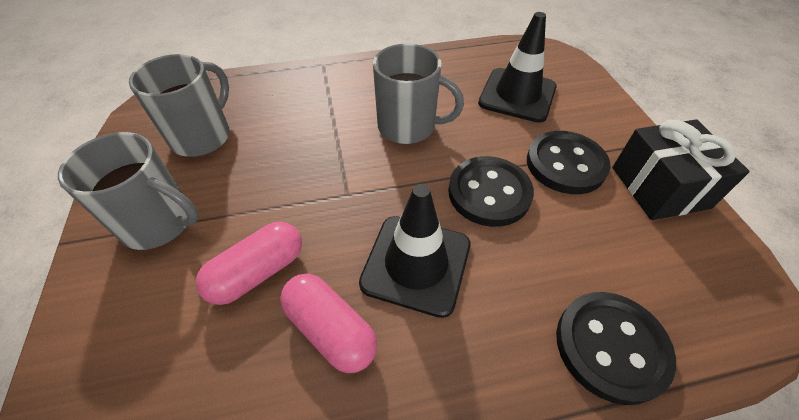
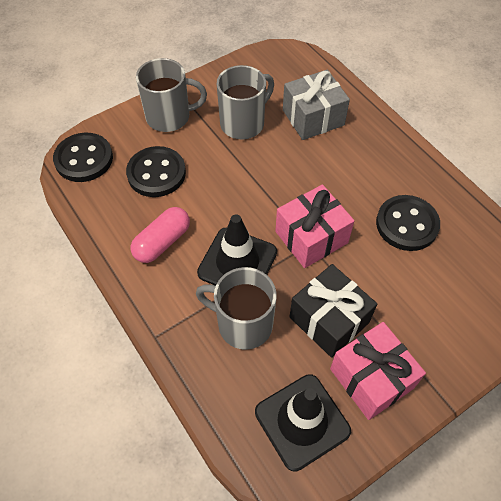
grey gift: none = 0 -> [283,70,350,140] = 1
pink capsule: [196,222,302,305] [280,274,377,373] = 2 -> [131,207,190,263] = 1
pink gift: none = 0 -> [275,185,354,268] [330,322,426,420] = 2

